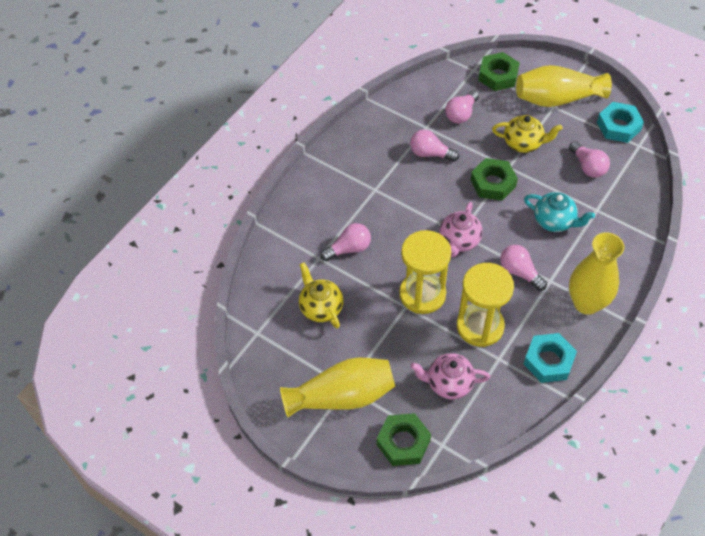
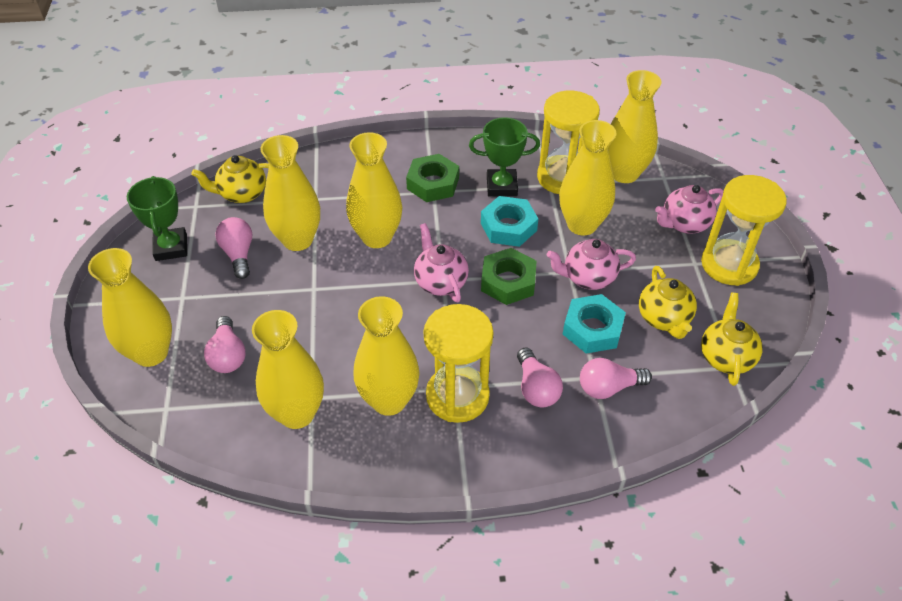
green nut: [377,413,431,466] [471,158,518,201] [478,52,520,91] = 3 -> [406,154,459,202] [481,248,537,305] = 2
green trophy: none = 0 -> [127,176,187,261] [469,117,540,197] = 2
pink light bulb: [320,223,371,261] [410,129,459,162] [445,90,479,124] [500,245,547,291] [569,141,610,178] = 5 -> [204,316,246,373] [215,217,252,279] [517,347,563,408] [580,358,652,399] = 4
pink teapot: [410,353,490,400] [440,202,483,257] = 2 -> [414,223,469,302] [547,239,636,290] [655,185,723,234] = 3
turquoise teapot: [524,192,595,232] = 1 -> none = 0
yellow hourglass: [399,230,451,314] [457,263,514,347] = 2 -> [423,304,494,423] [537,90,600,194] [701,175,787,286] = 3
yellow teapot: [299,262,344,328] [492,115,563,153] = 2 -> [191,155,269,203] [639,266,697,339] [701,293,763,386] = 3
yellow vase: [280,357,395,417] [516,65,612,107] [569,232,624,315] = 3 -> [88,248,172,367] [252,310,324,429] [260,135,320,251] [346,132,402,248] [353,296,419,416] [559,120,616,235] [608,70,661,183] = 7

